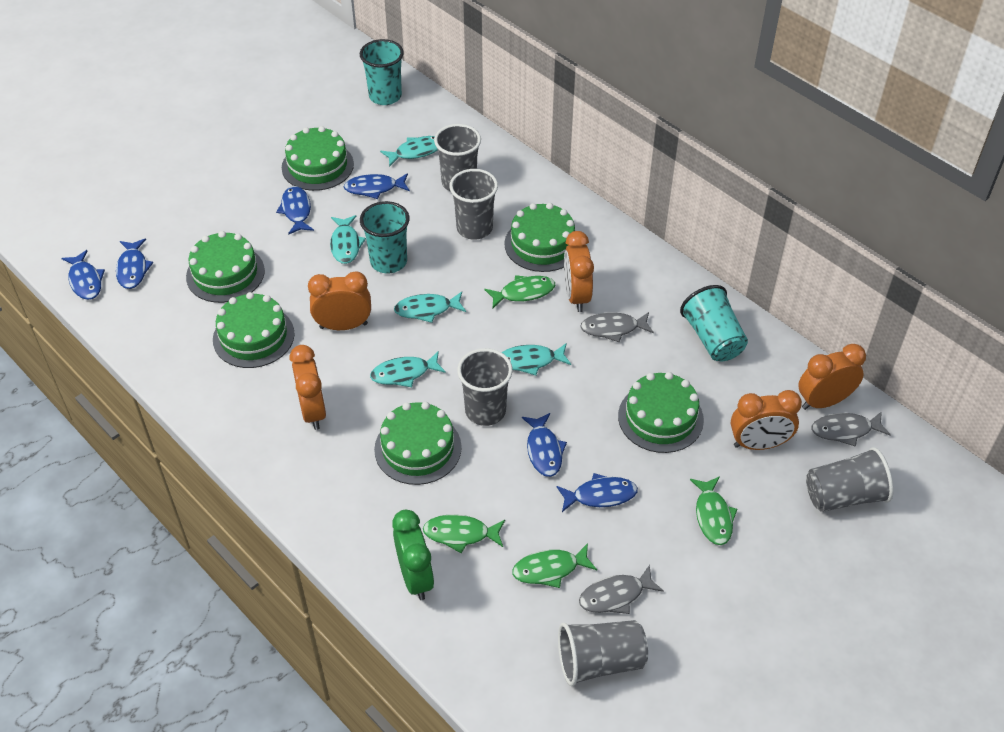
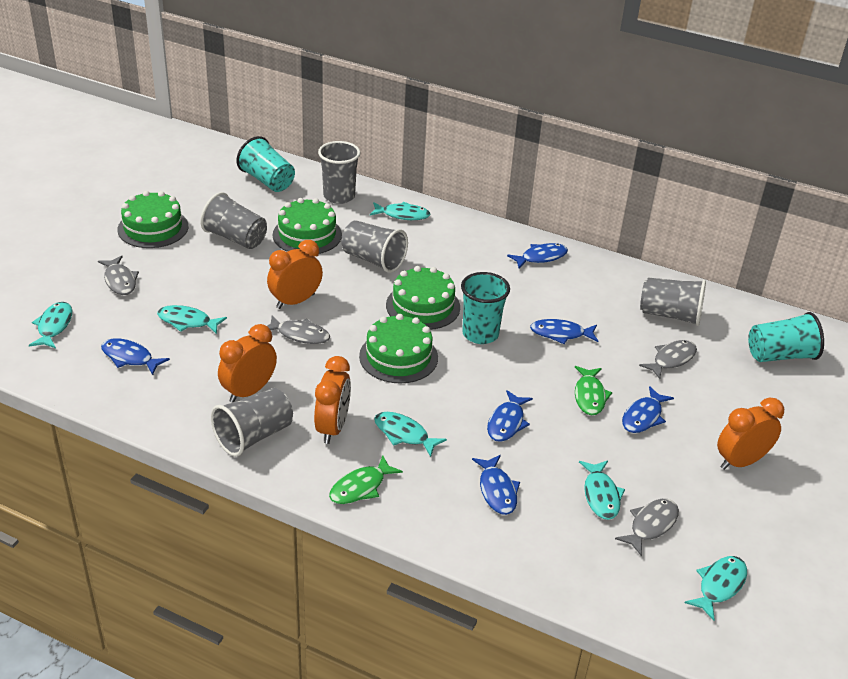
green cake: [186,231,265,303] [213,292,295,368] [282,126,354,191] [374,402,462,485] [504,203,575,272] [618,372,704,453] = 6 -> [118,191,189,248] [273,198,342,254] [359,314,438,384] [386,266,460,330] = 4
green clock: [392,510,434,600] = 1 -> none = 0
green fish: [423,515,505,553] [484,275,555,308] [512,543,597,588] [690,476,737,545] = 4 -> [329,455,403,504] [575,366,612,415] = 2
grey fish: [579,565,664,614] [580,312,654,342] [812,411,891,447] = 3 -> [98,255,139,295] [267,315,330,344] [615,499,679,556] [639,340,697,379] = 4
orange clock: [290,345,326,430] [308,271,371,330] [564,231,594,312] [731,390,802,450] [798,344,866,410] = 5 -> [218,324,277,403] [267,240,323,309] [314,356,351,444] [717,397,784,470] = 4
turquoise fish: [330,215,366,264] [370,351,446,387] [380,136,438,167] [394,292,466,323] [501,343,571,376] = 5 -> [29,302,72,348] [157,305,227,334] [370,202,431,220] [374,412,447,457] [579,460,625,520] [684,556,747,621] = 6

